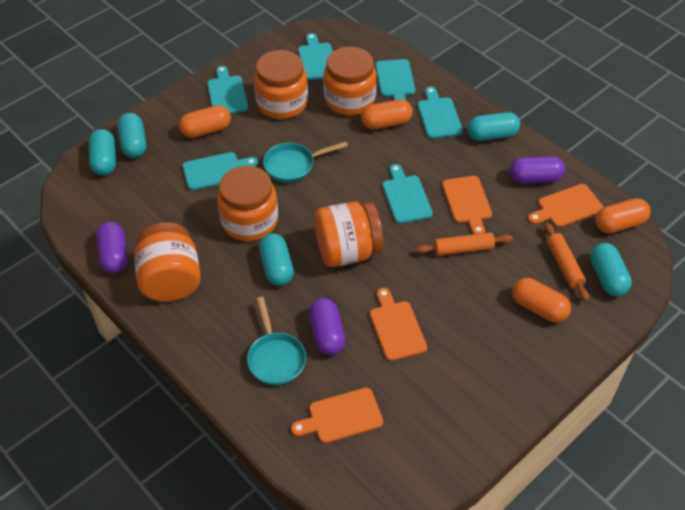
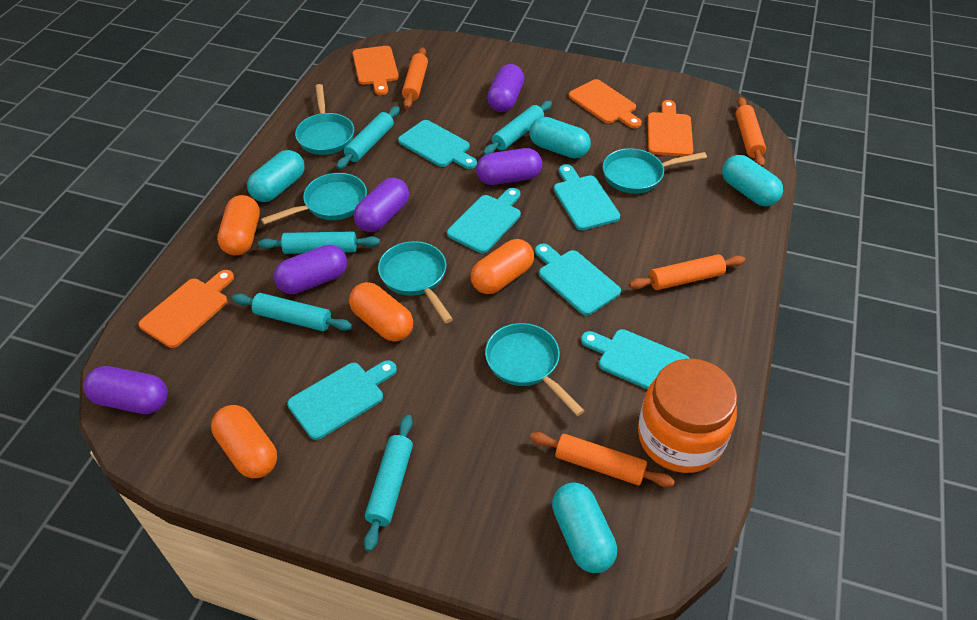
orange jar: [134,222,201,302] [217,166,278,241] [254,50,308,119] [314,201,384,267] [323,47,377,116] = 5 -> [638,359,737,473] = 1
orange rolling pin: [416,232,513,256] [544,222,589,301] = 2 -> [402,47,428,109] [530,432,675,487] [629,254,745,290] [736,97,766,167] = 4
purple capsule: [96,222,128,273] [309,298,345,355] [509,156,565,184] = 3 -> [83,366,168,414] [274,245,347,294] [354,178,409,232] [476,148,542,185] [487,64,524,112] = 5
turquoise capsule: [89,129,116,175] [117,113,146,158] [259,233,294,286] [467,112,520,141] [590,243,632,296] = 5 -> [247,150,305,202] [529,117,591,159] [552,482,617,573] [722,155,783,206] = 4
turquoise pan: [247,297,306,386] [263,141,348,183] = 2 -> [261,173,367,225] [295,84,354,155] [378,241,453,323] [485,323,585,416] [603,148,707,194] = 5
turquoise rolling pin: none = 0 -> [232,293,352,331] [258,231,380,254] [336,106,400,169] [364,415,413,552] [483,101,552,155] = 5

